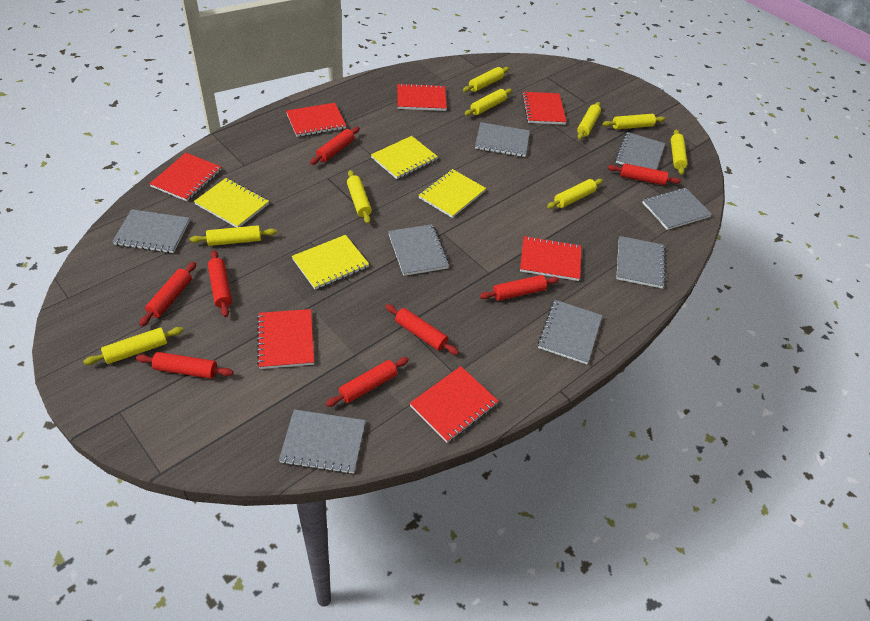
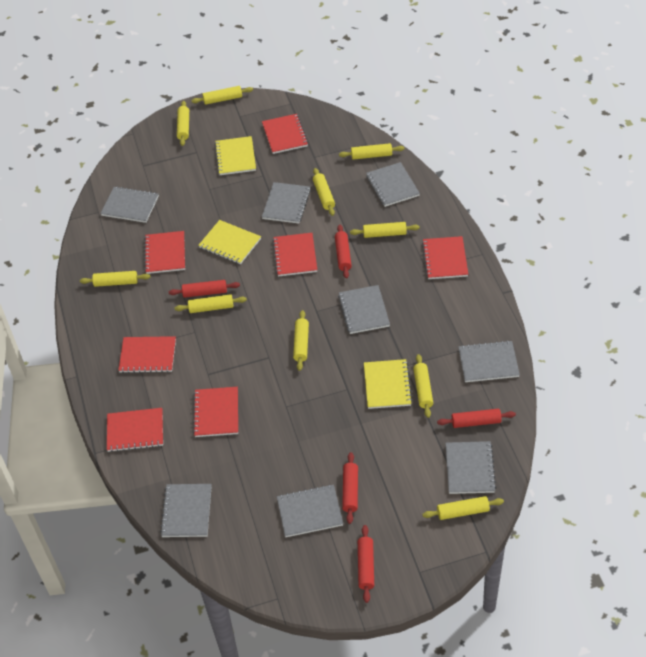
red rolling pin: [136,352,233,379] [139,262,196,326] [208,250,232,317] [310,127,360,165] [326,357,409,407] [385,304,459,355] [480,275,559,301] [608,163,681,185] = 8 -> [169,280,240,298] [335,225,352,278] [342,452,358,524] [358,525,374,603] [437,409,516,428] = 5
yellow notebook: [194,178,269,227] [292,235,369,289] [371,136,438,179] [419,169,486,218] = 4 -> [198,220,261,264] [215,136,256,175] [364,359,412,409] = 3
yellow rolling pin: [83,327,184,365] [190,225,277,246] [347,170,372,224] [463,67,509,92] [465,89,512,116] [547,179,603,209] [577,102,601,140] [602,114,665,129] [671,129,688,175] = 9 -> [80,271,150,287] [175,294,247,313] [177,101,189,146] [191,86,253,105] [293,310,309,371] [313,168,335,216] [339,143,405,160] [350,222,420,238] [413,354,433,418] [422,496,504,520] = 10

